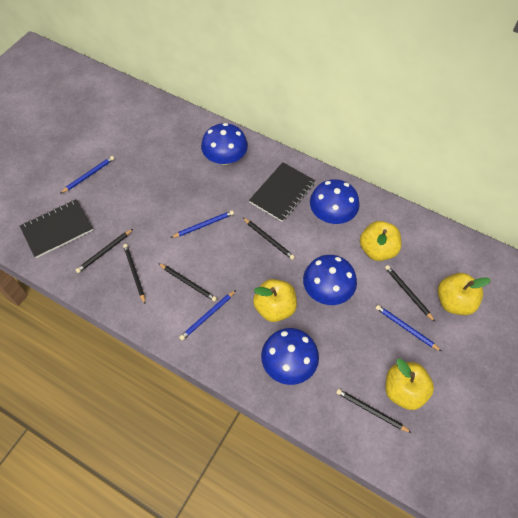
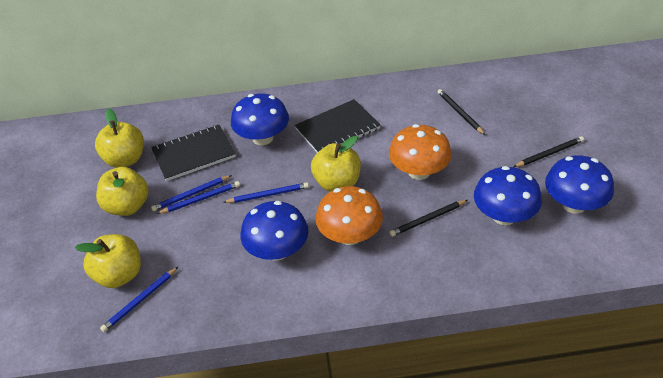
black pencil: [76,229,133,273] [123,244,145,304] [158,263,217,302] [243,218,295,260] [336,389,412,433] [385,265,435,322] = 6 -> [389,200,467,237] [438,89,485,135] [514,136,584,167] = 3
orange mushroom: none = 0 -> [315,186,383,245] [389,124,452,180] = 2

